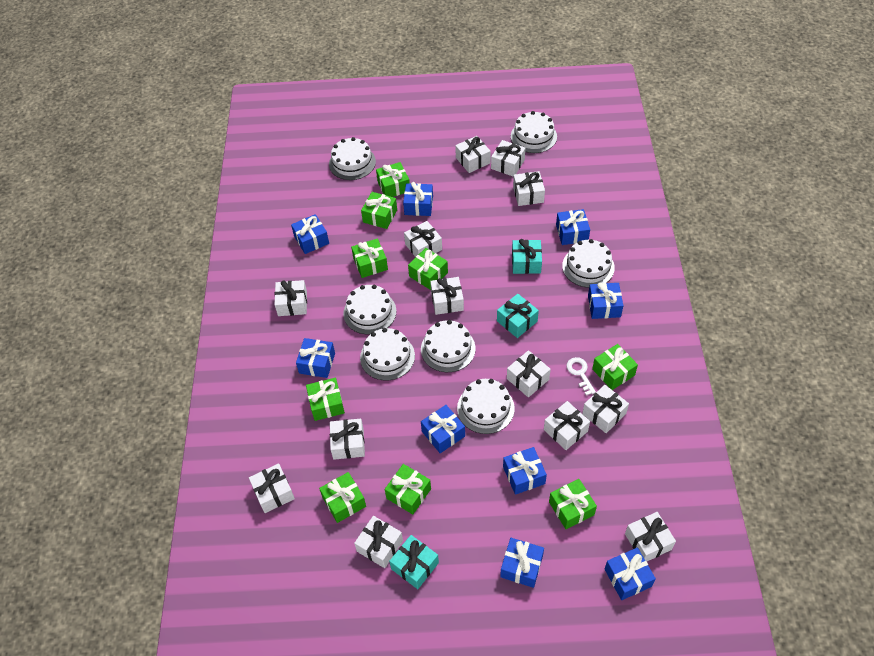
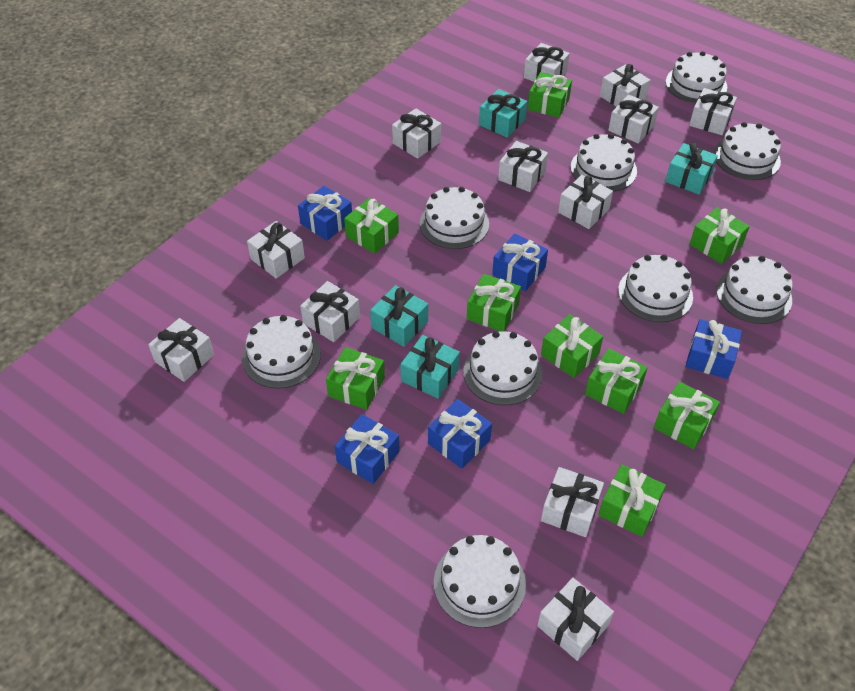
blue gift: [291,214,329,254] [296,338,335,378] [403,182,433,216] [421,405,465,453] [500,538,544,588] [503,447,547,495] [556,209,590,245] [588,283,623,319] [604,547,656,600] = 9 -> [298,186,352,241] [335,414,400,484] [428,399,492,469] [492,234,548,291] [685,319,742,379] = 5
turquoise gift: [389,535,439,589] [497,294,539,338] [512,239,542,274] = 3 -> [370,285,428,347] [401,335,460,399] [479,89,527,138] [665,143,718,194] = 4
white cake: [329,137,376,180] [343,284,396,334] [360,328,415,381] [421,320,476,372] [457,379,515,434] [511,111,557,153] [562,239,615,288] = 7 -> [242,315,321,389] [420,187,489,249] [434,535,526,628] [463,331,543,405] [571,134,637,192] [618,254,693,322] [666,51,727,104] [714,122,781,180] [716,256,793,324] = 9
white gift: [249,463,295,513] [274,280,307,316] [330,419,365,460] [354,516,403,568] [404,221,442,257] [430,277,464,315] [455,136,491,173] [491,140,525,177] [507,350,551,397] [513,171,545,206] [544,401,590,450] [582,385,629,433] [625,512,676,561] = 13 -> [148,318,214,382] [247,221,305,278] [300,281,360,342] [392,108,441,159] [498,141,548,192] [524,43,570,82] [537,578,614,661] [541,467,604,537] [558,175,613,229] [600,64,650,107] [608,94,659,144] [689,88,737,135] = 12
white key: [566,357,596,396] = 1 -> none = 0

